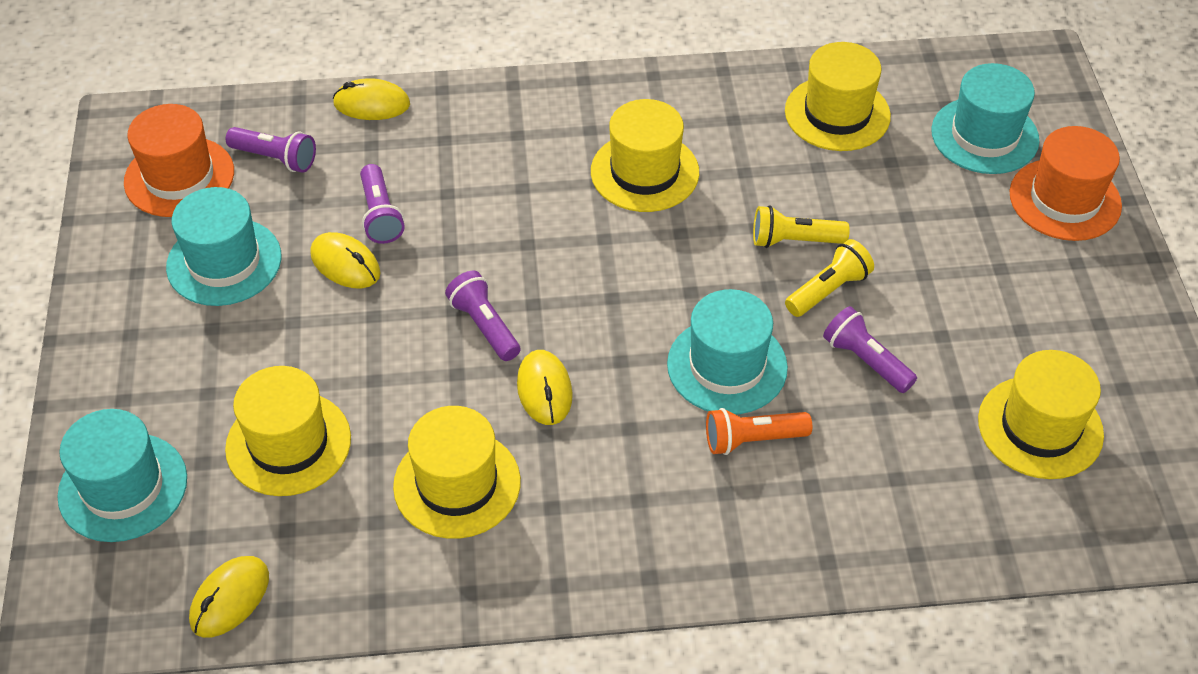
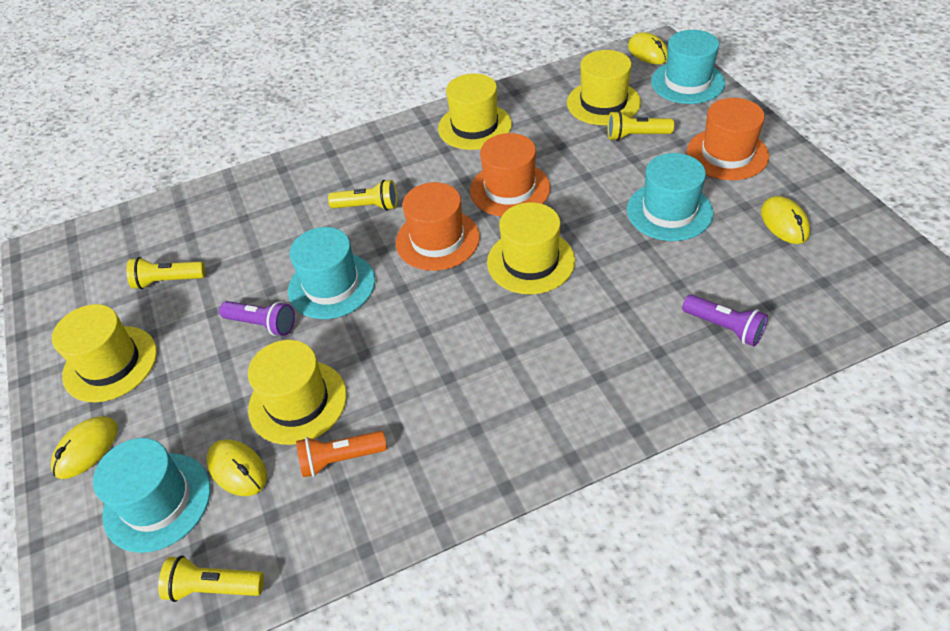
orange hat: [124,104,234,217] [1010,126,1122,241] = 2 -> [396,182,480,271] [470,133,550,217] [687,98,769,180] = 3
purple flashlight: [226,127,316,173] [360,164,405,244] [445,271,521,361] [823,306,917,393] = 4 -> [219,301,295,336] [682,295,768,346] = 2
yellow flashlight: [753,205,850,248] [785,239,874,317] = 2 -> [126,257,205,289] [158,555,264,602] [328,180,397,211] [608,111,674,141] = 4

